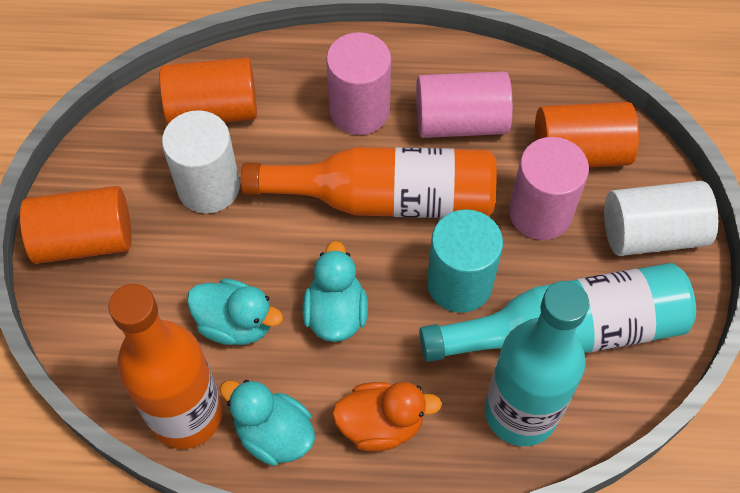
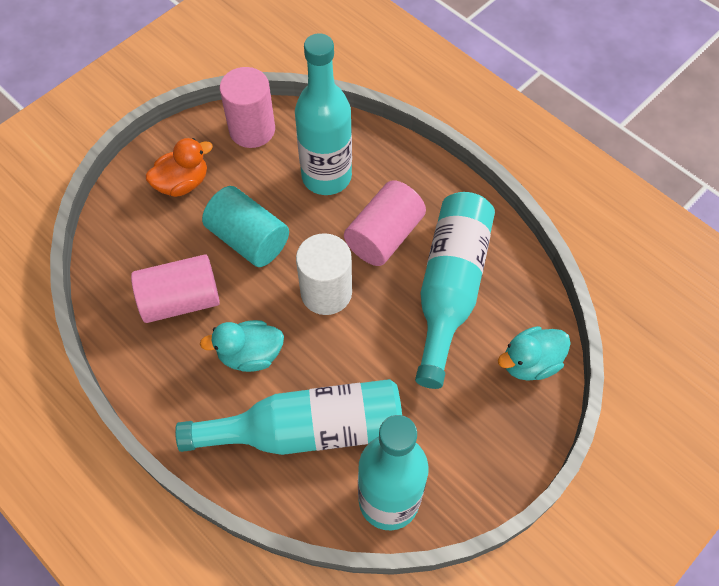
orange bottle: [108,284,223,449] [241,147,497,218] = 2 -> none = 0
orange cylinder: [20,186,131,264] [159,57,257,125] [535,102,639,167] = 3 -> none = 0
turquoise bottle: [419,263,696,362] [485,281,589,446] = 2 -> [175,379,402,455] [295,33,352,195] [358,415,429,530] [415,192,495,389] = 4
turquoise duck: [187,278,283,345] [219,380,315,466] [302,241,368,342] = 3 -> [200,320,284,372] [498,326,571,381] = 2
white cylinder: [162,110,240,214] [604,181,718,256] = 2 -> [296,233,352,315] = 1

